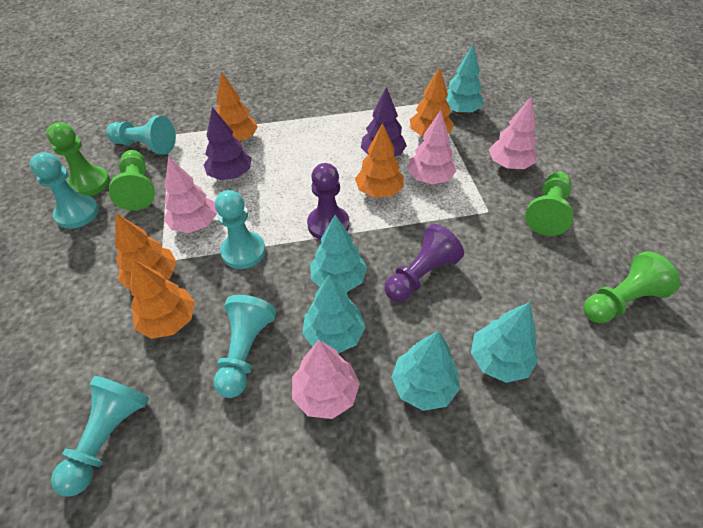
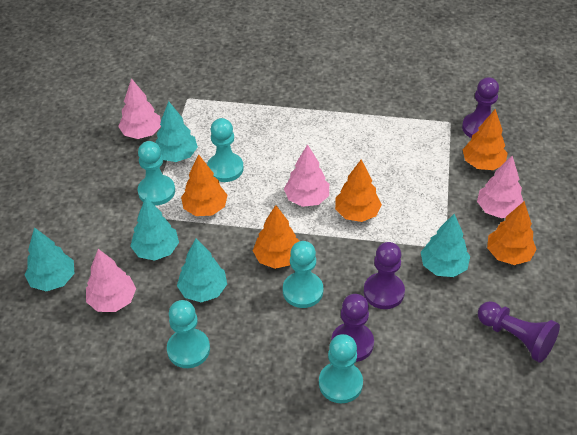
green pawn: [46,122,110,196] [109,150,155,211] [525,172,574,236] [583,251,680,323] = 4 -> none = 0
purple pawn: [307,163,350,240] [384,224,464,302] = 2 -> [331,294,374,362] [364,242,405,309] [462,77,499,138] [478,301,560,363] = 4
purple tree: [204,107,252,180] [361,87,407,157] = 2 -> none = 0

